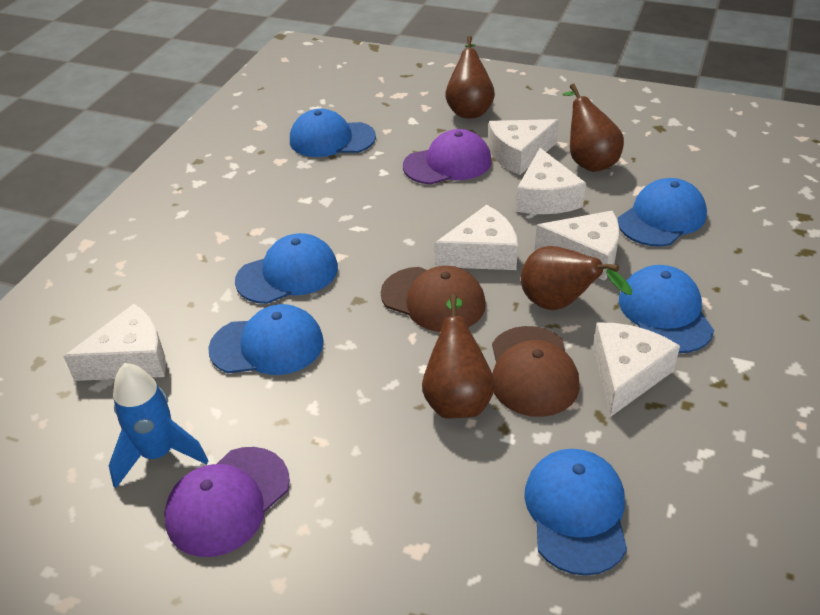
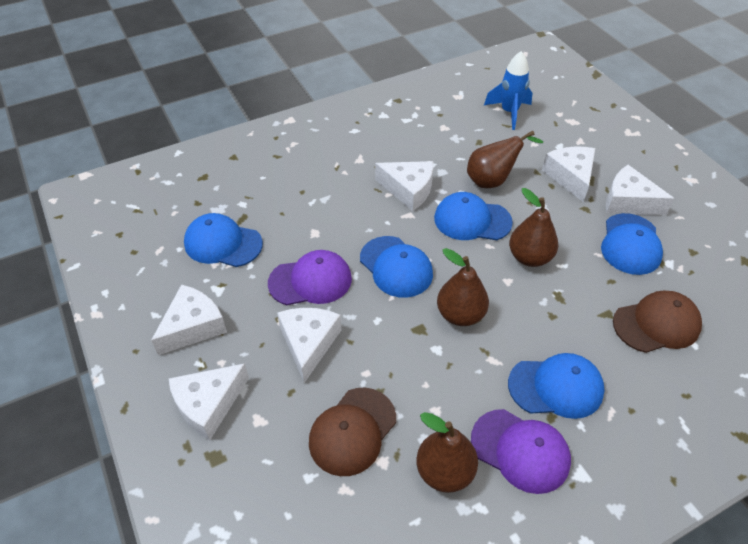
blue cap: [208,304,324,375] [235,233,338,304] [290,109,376,157] [524,449,627,576] [618,178,707,247] [619,265,714,353] = 6 -> [184,213,263,267] [360,236,433,298] [434,192,513,240] [508,353,605,419] [601,213,663,275] = 5

